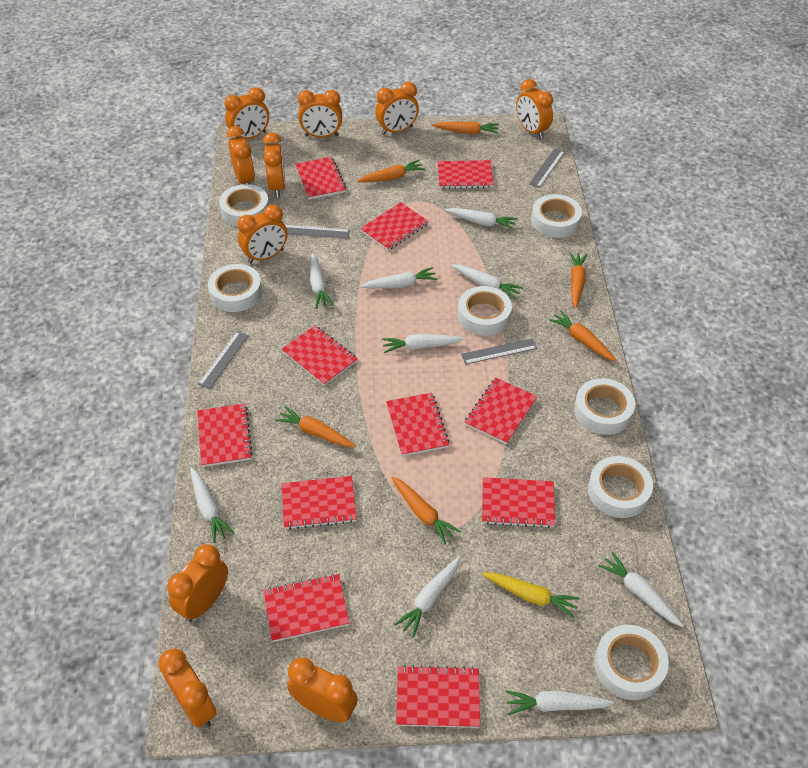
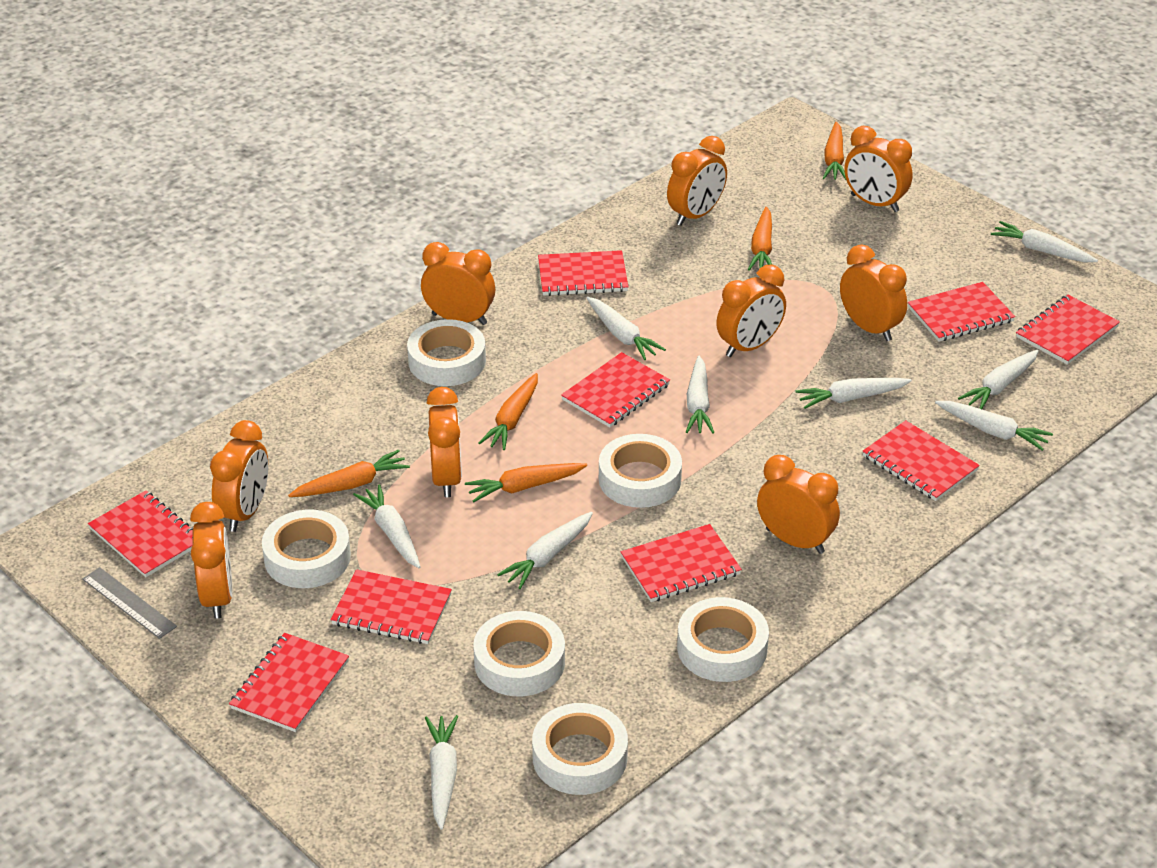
grey ruler: [198,331,249,389] [285,225,350,239] [461,338,537,365] [529,148,565,188] = 4 -> [82,567,177,639] = 1
orange carrot: [275,406,356,447] [357,160,425,182] [391,477,461,545] [432,122,499,134] [549,310,616,361] [570,252,587,308] = 6 -> [288,450,410,497] [465,463,587,502] [479,373,538,450] [748,207,772,271] [823,122,846,180] = 5
orange clock: [158,648,217,727] [168,544,228,622] [225,87,269,139] [227,126,255,184] [237,205,287,263] [263,132,285,197] [287,658,358,722] [298,90,342,138] [375,82,419,135] [516,79,553,139] = 10 -> [190,502,232,619] [210,420,268,532] [421,242,495,325] [427,387,462,497] [667,136,727,226] [716,265,786,357] [757,455,840,554] [840,245,907,341] [844,126,913,212] = 9
red notebook: [197,403,253,467] [264,574,349,642] [281,326,358,386] [281,476,357,530] [295,157,346,200] [360,202,429,251] [386,393,450,456] [396,665,480,728] [438,160,494,189] [464,378,537,444] [482,477,555,528] = 11 -> [88,490,193,577] [229,633,349,732] [331,569,452,644] [538,250,628,296] [561,352,670,428] [621,524,742,602] [863,420,980,501] [908,282,1015,342] [1016,295,1120,365] = 9
white tape: [208,264,262,312] [219,184,269,227] [458,286,512,336] [531,194,582,238] [574,378,635,435] [588,456,653,518] [594,625,669,700] = 7 -> [262,510,351,588] [407,319,486,386] [473,611,565,696] [532,703,628,795] [599,434,682,508] [677,597,769,682] = 6
yellow carrot: [482,572,580,618] = 1 -> none = 0

